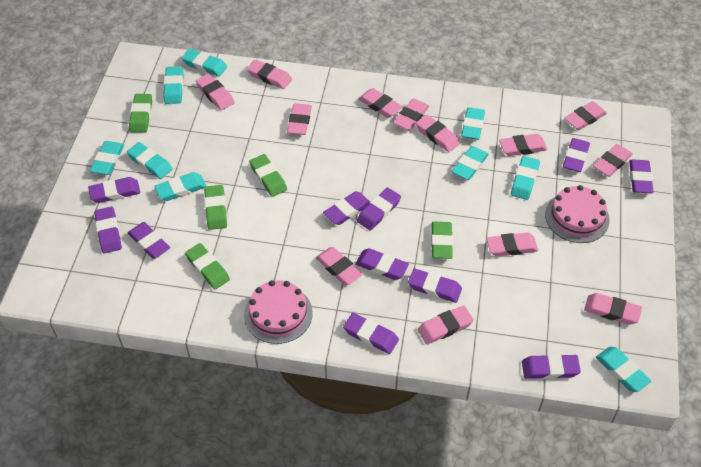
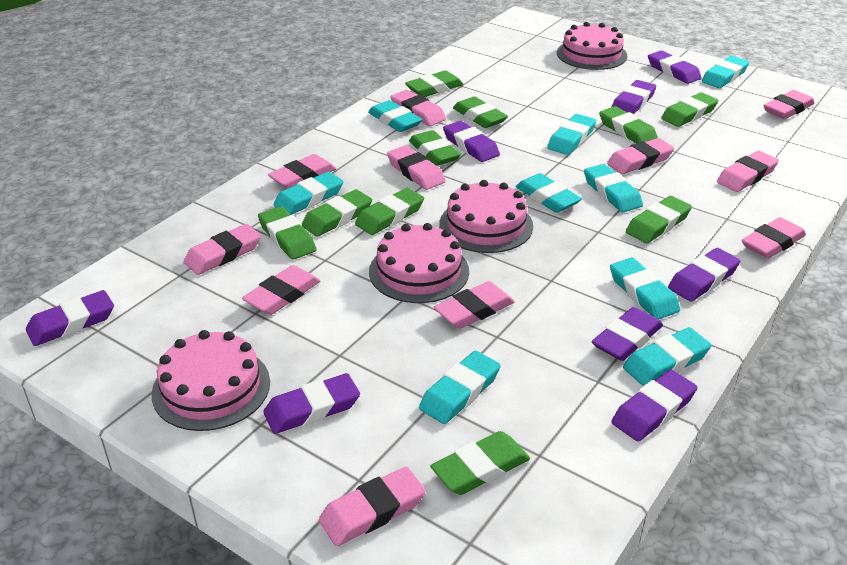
green eraser: [129,94,152,133] [185,243,230,290] [204,185,227,230] [249,154,287,197] [431,222,453,259] = 5 -> [258,206,317,260] [302,189,372,237] [355,188,424,235] [405,70,464,97] [409,130,461,166] [430,431,530,495] [453,96,508,128] [599,106,658,143] [626,196,692,243] [661,92,718,127] = 10
pink cake: [244,280,313,344] [545,185,610,243] = 2 -> [152,330,270,431] [369,223,469,303] [439,180,533,253] [557,22,627,70] = 4
pink eraser: [196,73,235,110] [247,59,292,89] [287,103,312,135] [316,247,363,285] [358,88,403,118] [393,98,429,131] [416,115,460,152] [418,305,474,344] [486,232,538,256] [499,134,547,156] [564,101,607,130] [584,293,642,325] [593,144,633,177] = 13 -> [184,224,261,275] [242,265,320,315] [268,154,337,189] [319,467,426,546] [387,145,446,190] [391,90,446,126] [433,281,515,329] [607,138,674,174] [717,151,779,192] [742,217,806,259] [764,90,814,119] = 11
purple eraser: [88,177,140,203] [94,207,122,254] [128,222,170,259] [323,191,370,225] [343,313,399,354] [355,248,409,280] [357,187,401,230] [408,268,462,303] [522,354,581,379] [563,138,590,172] [629,159,654,193] = 11 -> [26,290,114,346] [263,373,360,434] [443,121,500,162] [592,307,663,361] [611,369,697,441] [612,80,656,114] [648,50,702,84] [668,248,740,301] = 8

